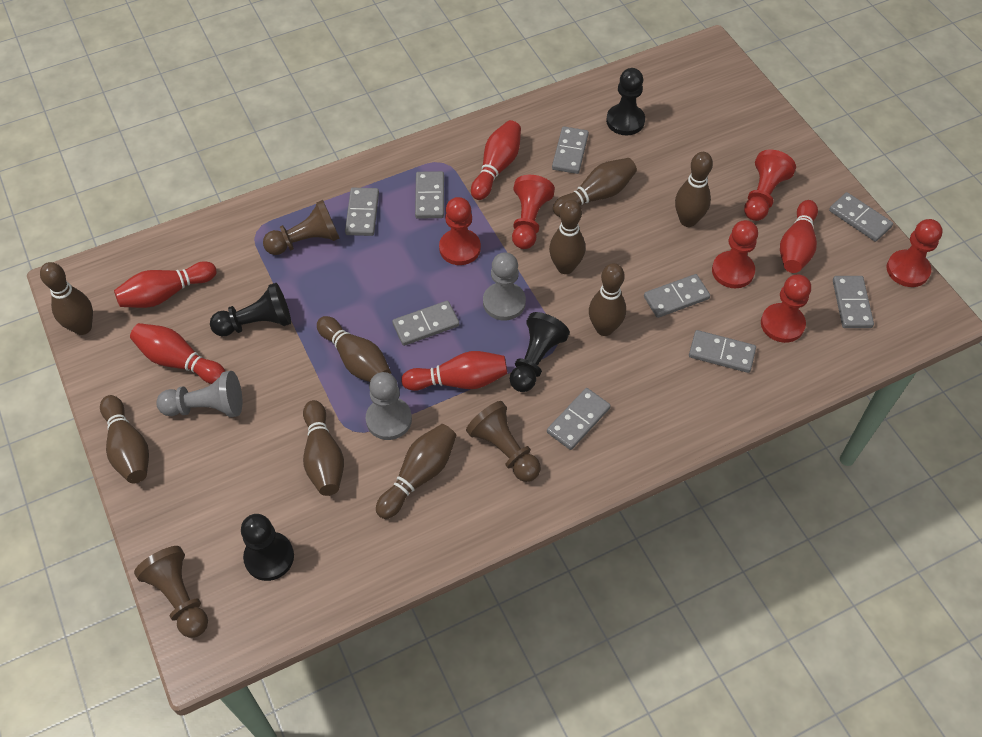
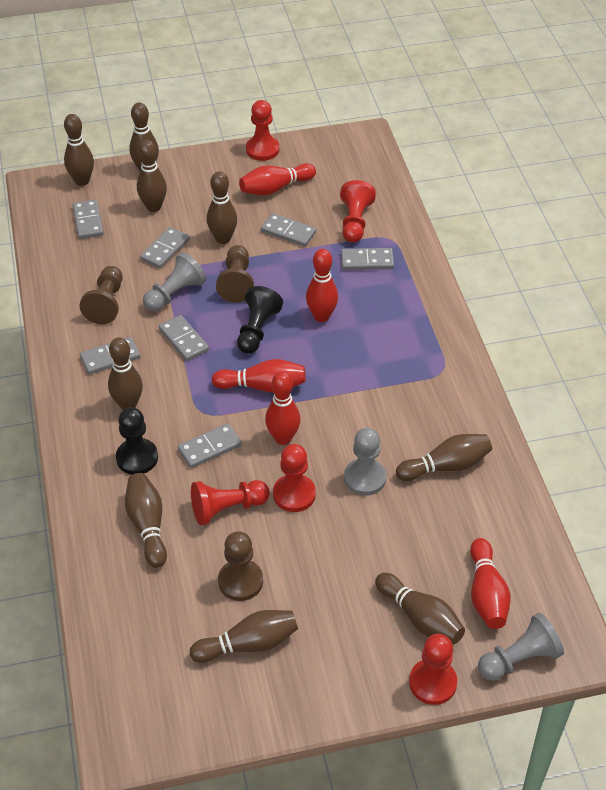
black pawn: [210,283,291,336] [241,514,294,581] [510,312,570,392] [606,68,645,135] = 4 -> [116,407,158,475] [237,286,283,354] = 2
grey domino: [345,188,379,236] [392,301,459,346] [415,171,444,219] [547,388,611,450] [552,127,589,174] [644,274,710,318] [689,330,756,373] [829,192,893,242] [833,276,874,328] = 9 -> [73,199,104,239] [80,337,140,375] [140,227,190,269] [159,315,209,361] [178,423,242,468] [261,213,316,247] [341,248,394,270] = 7
red pawn: [439,197,481,265] [512,175,555,249] [712,220,758,288] [744,149,796,221] [761,275,811,343] [886,219,943,287] = 6 -> [191,480,270,525] [246,100,280,161] [273,444,316,512] [340,180,376,243] [409,634,457,705] = 5

